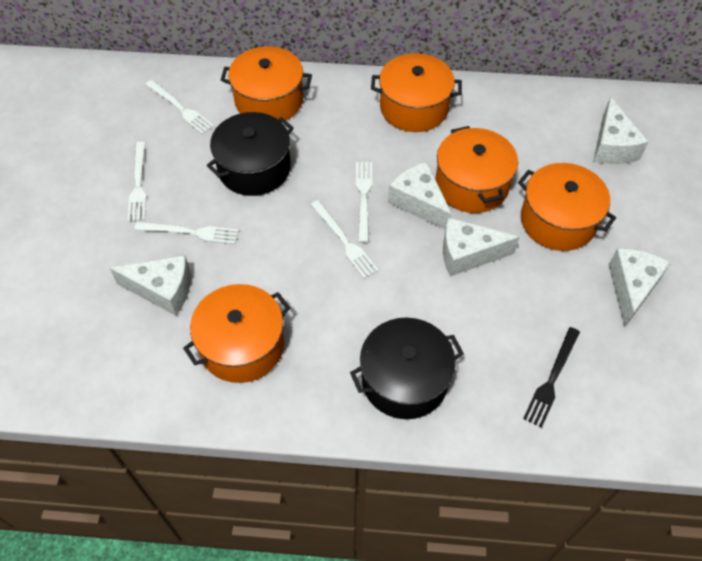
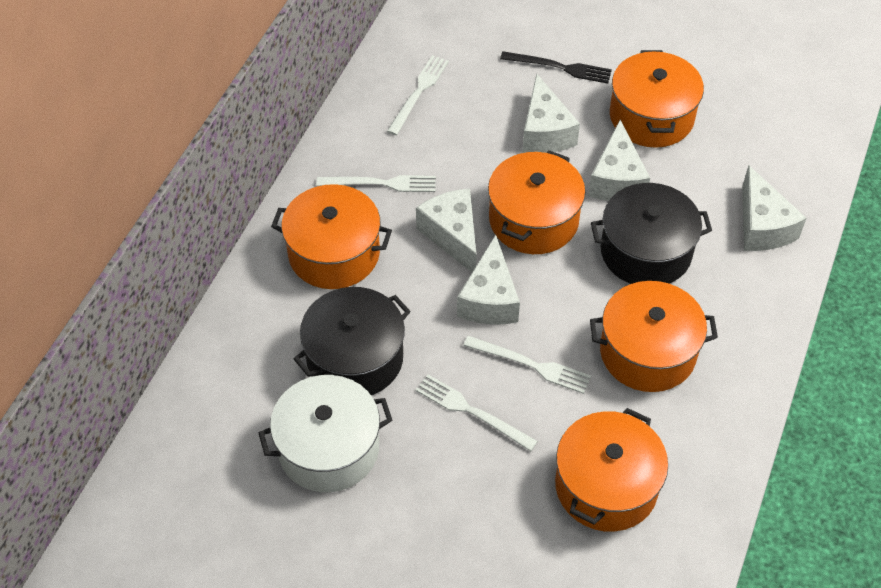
white fork: [128,142,146,222] [134,221,239,244] [145,80,214,135] [311,200,379,279] [356,162,372,243] = 5 -> [317,175,436,192] [387,55,449,135] [416,375,538,451] [463,336,591,394] = 4
white pot: none = 0 -> [259,375,392,492] = 1

